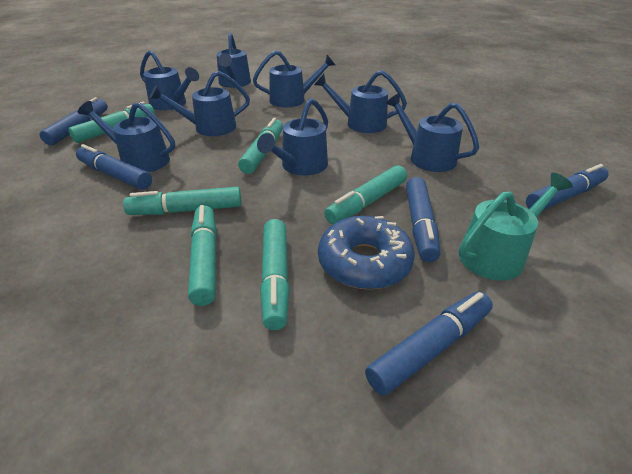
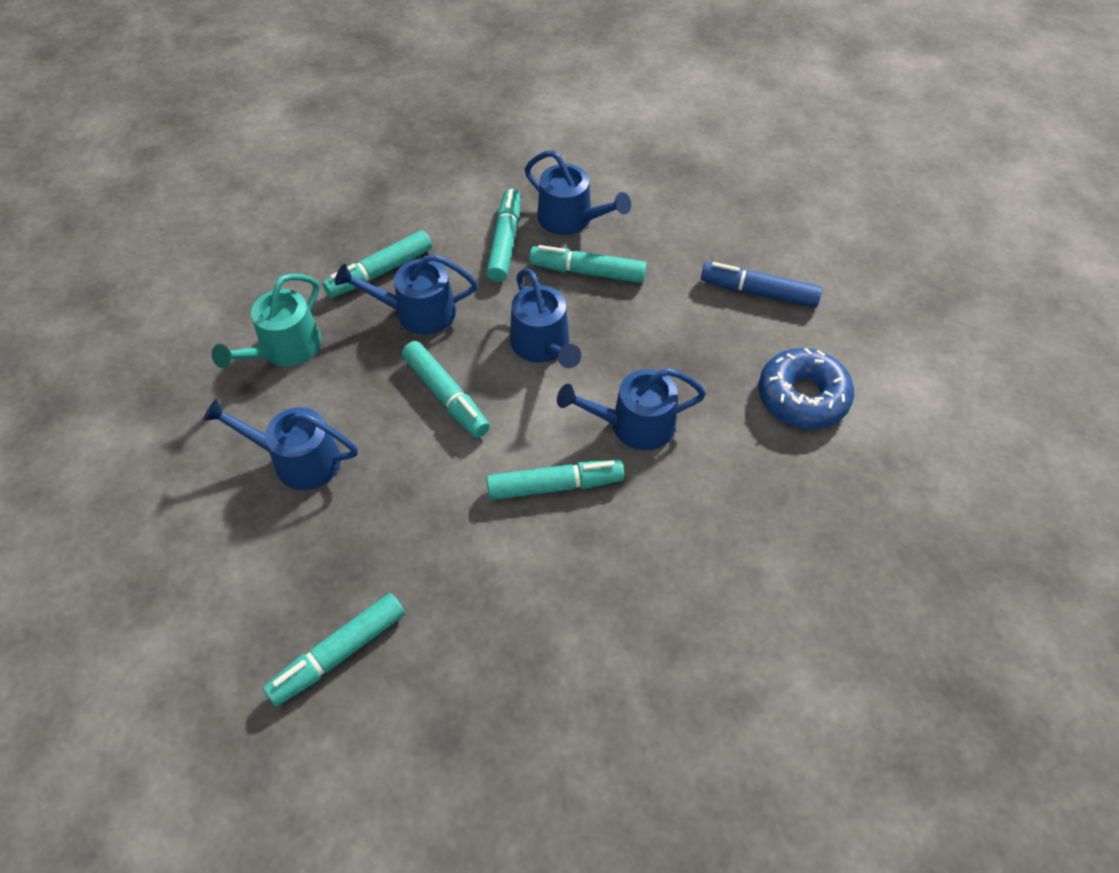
blue marker: [40,97,108,145] [76,144,152,190] [365,291,493,396] [406,177,440,262] [526,164,609,210] = 5 -> [701,262,822,308] = 1
blue watering can: [78,101,175,172] [140,50,199,110] [149,71,250,136] [217,33,251,88] [253,51,335,107] [257,98,328,175] [314,70,407,133] [386,93,479,172] = 8 -> [203,399,358,490] [335,254,478,335] [510,269,581,368] [524,151,631,235] [557,368,706,450] = 5

